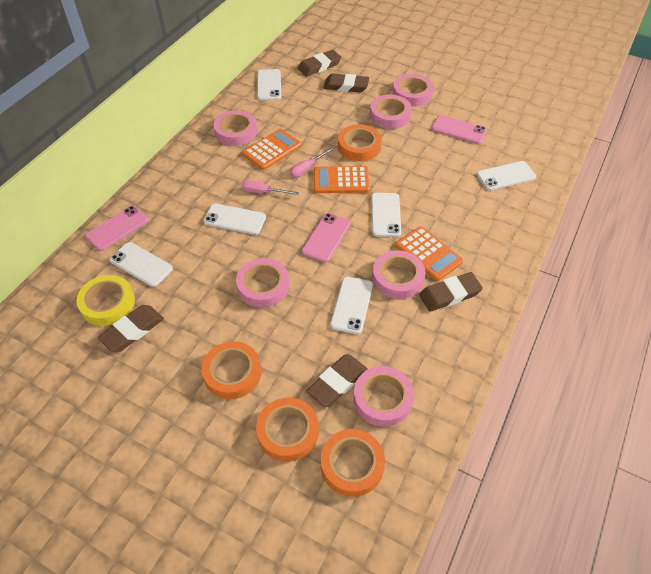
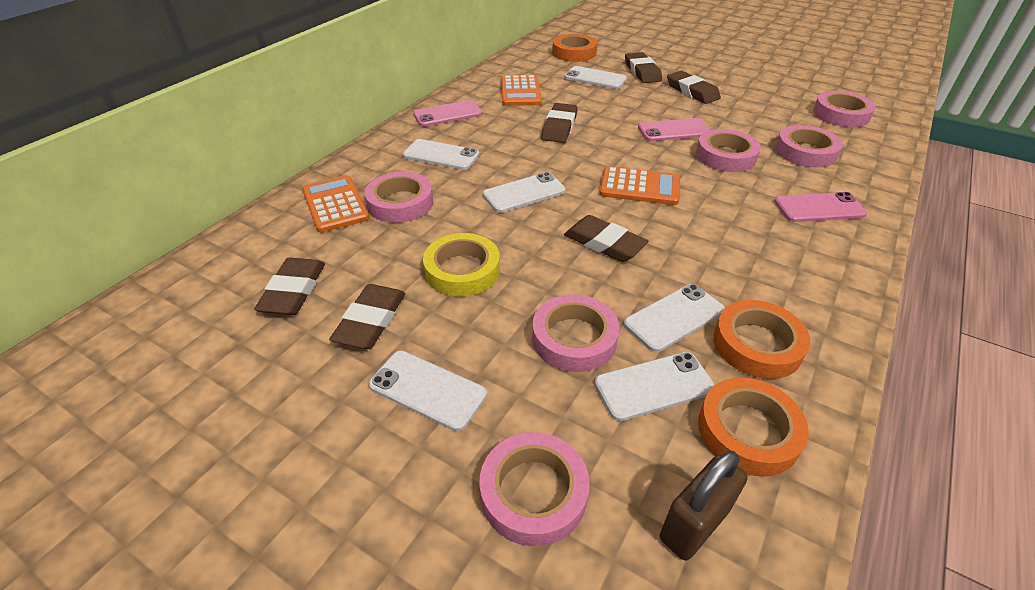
brown eraser: [98,305,164,352] [298,50,342,77] [306,354,368,407] [324,74,369,92] [419,272,483,312] = 5 -> [254,258,325,315] [329,284,405,349] [541,103,578,143] [564,215,649,262] [625,52,662,83] [667,71,721,104] = 6
brown padlock: none = 0 -> [660,451,748,561] = 1
orange tape: [201,341,261,399] [256,398,319,462] [321,429,385,497] [338,124,382,161] = 4 -> [552,34,597,62] [698,378,809,477] [714,300,810,379] = 3
pink screwdriver: [242,180,299,195] [290,147,333,177] = 2 -> none = 0

